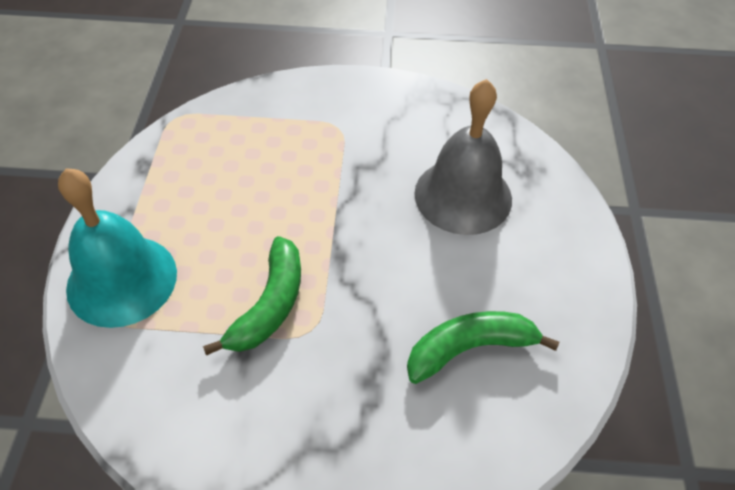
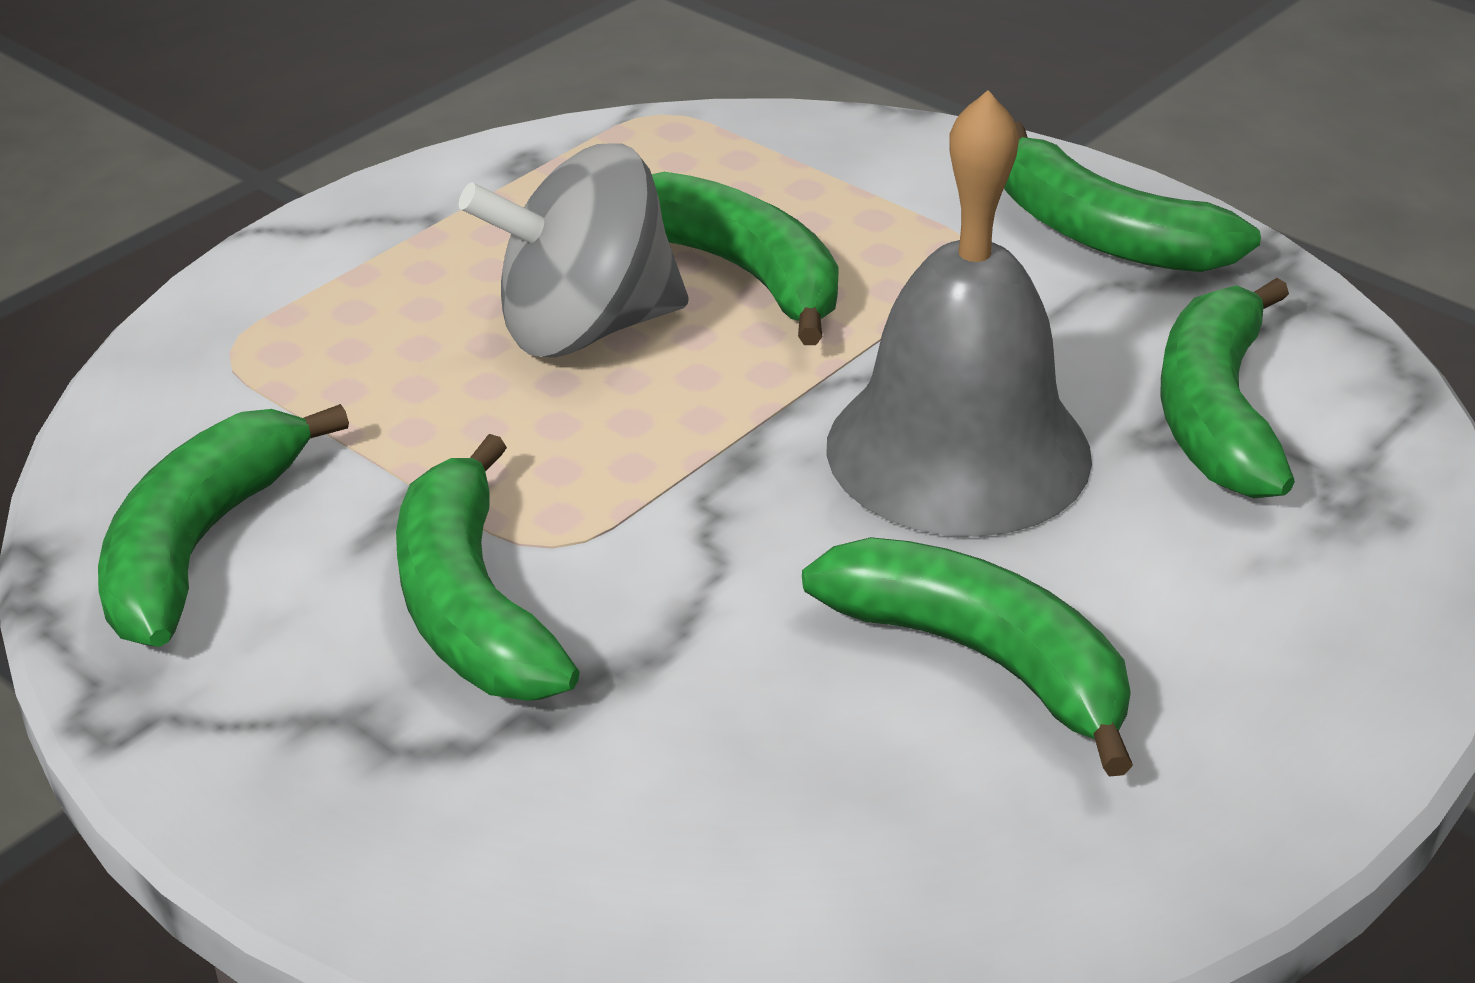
green banana: [203,236,301,356] [407,311,559,384] = 2 -> [98,404,349,647] [396,434,580,701] [652,172,839,345] [802,537,1133,777] [1004,122,1261,272] [1160,278,1295,498] = 6
grey spinning top: none = 0 -> [459,143,689,357] = 1
turquoise bell: [58,168,177,328] = 1 -> none = 0

